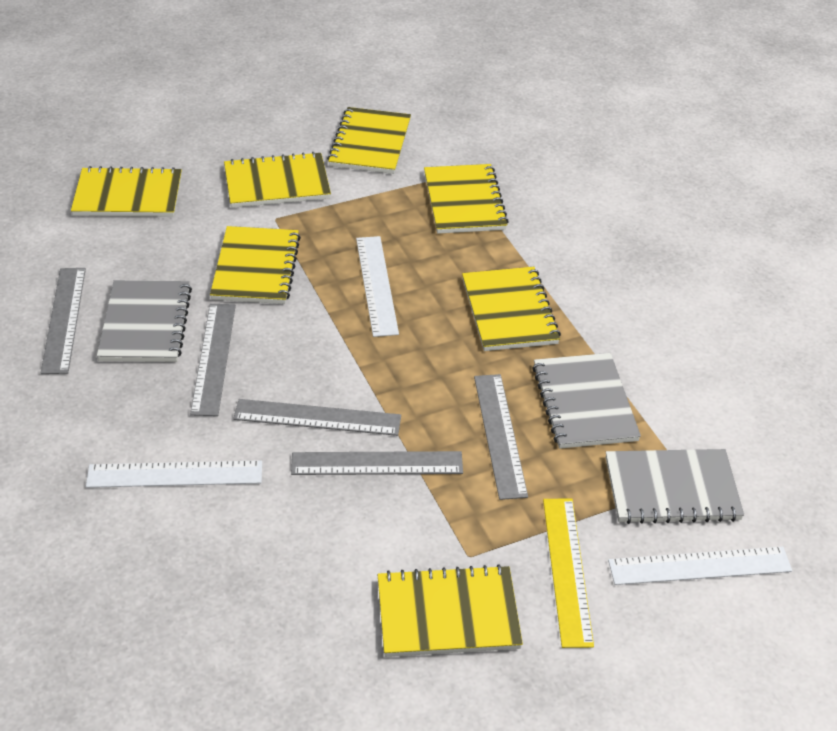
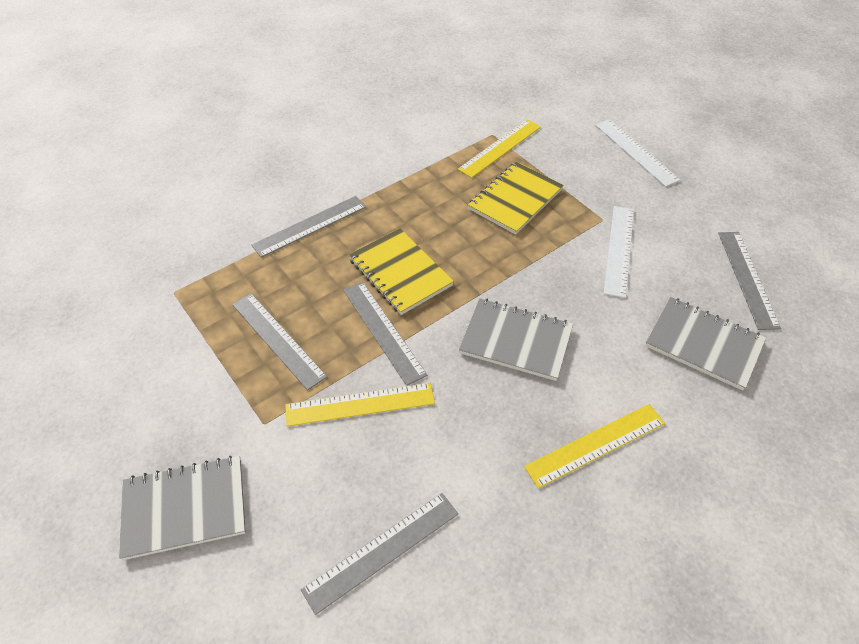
white ruler: [86,460,262,488] [356,236,399,337] [608,547,792,585] = 3 -> [596,119,680,187] [604,206,634,298] = 2
yellow notebook: [71,166,182,217] [210,226,301,304] [224,152,331,208] [327,107,411,174] [377,564,523,657] [424,164,509,234] [462,267,561,351] = 7 -> [349,228,454,315] [468,162,564,235] = 2
yellow ruler: [543,499,594,648] = 1 -> [285,383,435,427] [458,119,541,178] [524,404,665,488] = 3

